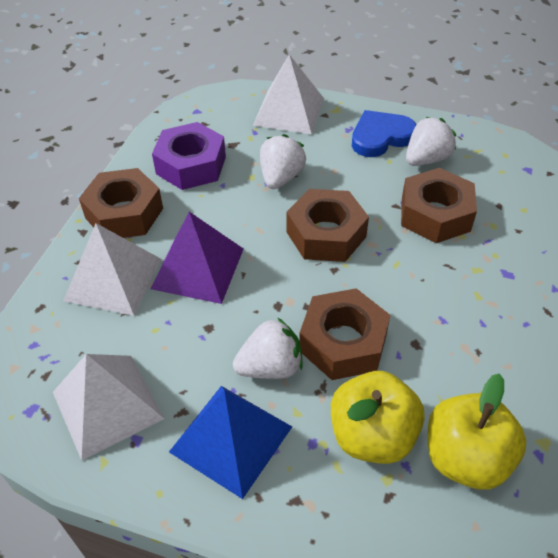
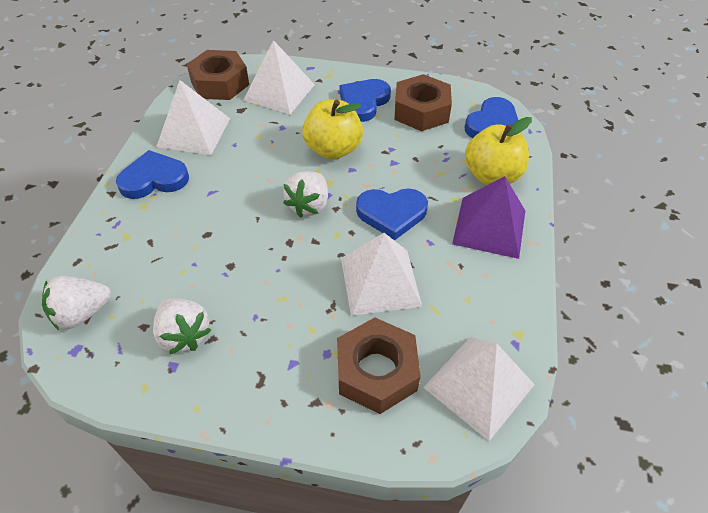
blue heart: [352,110,417,157] = 1 -> [116,150,189,199] [339,79,391,122] [356,189,428,240] [465,97,518,138] = 4
blue pyramid: [169,386,292,499] = 1 -> none = 0
brown nut: [79,168,163,238] [287,189,369,262] [299,288,390,380] [401,168,477,243] = 4 -> [187,50,249,100] [337,317,421,414] [395,74,452,131] = 3
purple nut: [152,122,226,190] = 1 -> none = 0
white pyramid: [53,354,164,460] [63,223,161,316] [253,54,324,134] = 3 -> [156,80,230,155] [243,40,315,114] [341,233,422,316] [423,337,535,441] = 4

